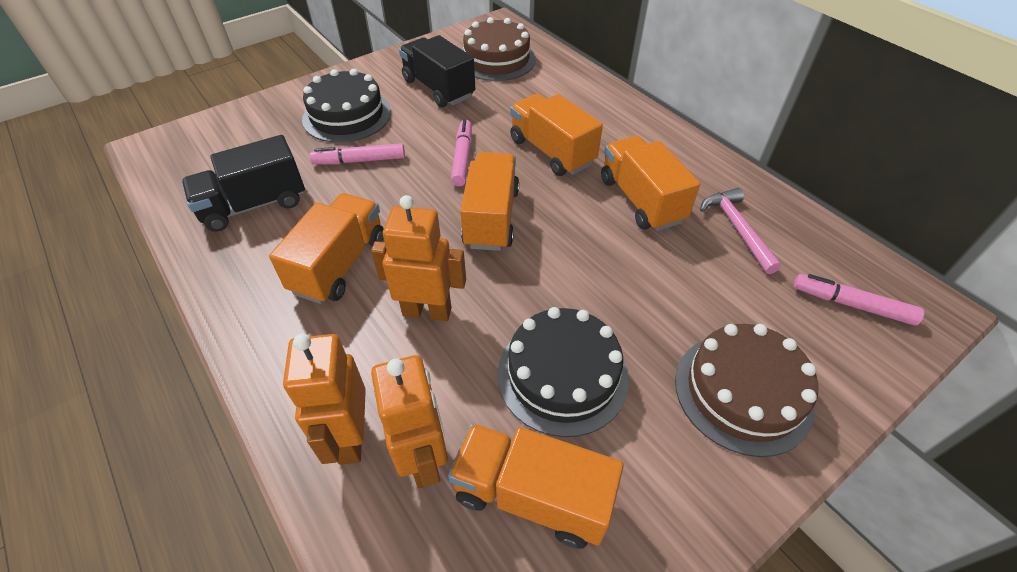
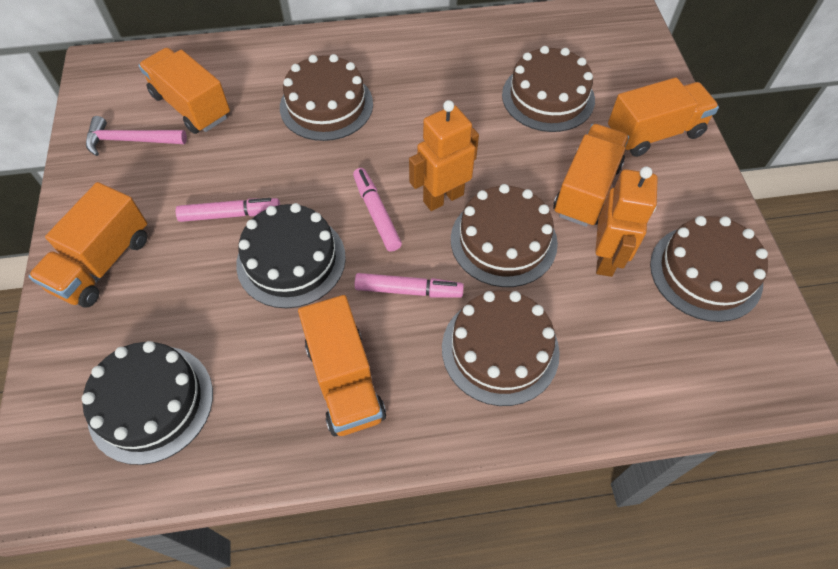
black truck: [182,135,305,232] [399,35,475,108] = 2 -> none = 0
brown cake: [463,17,536,81] [675,324,818,457] = 2 -> [280,54,373,141] [442,290,560,406] [451,184,558,287] [502,46,595,132] [650,216,768,322] = 5
orange robot: [283,334,366,465] [371,195,466,321] [371,355,448,488] = 3 -> [409,100,479,211] [595,167,658,277] = 2

